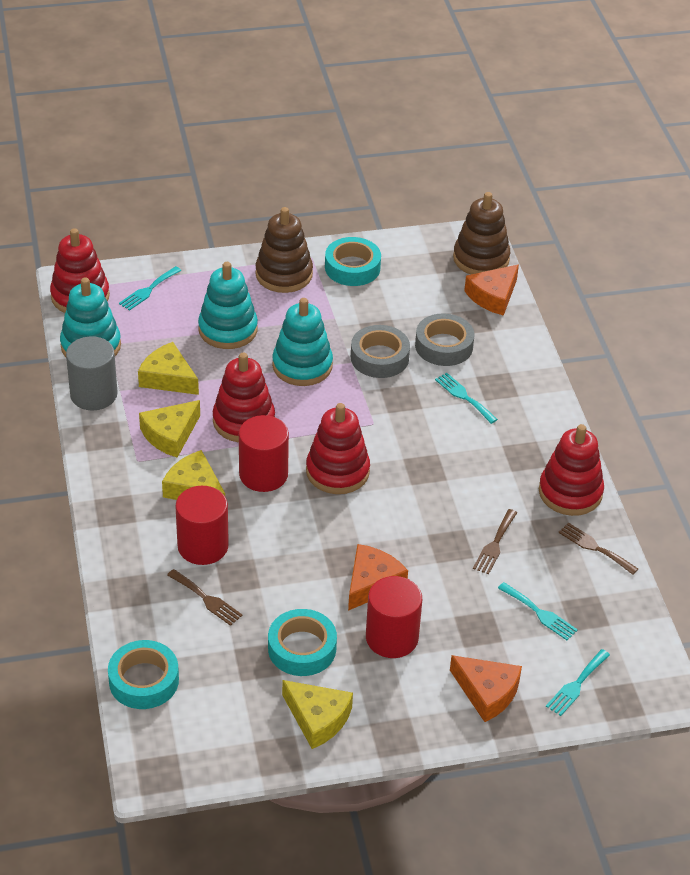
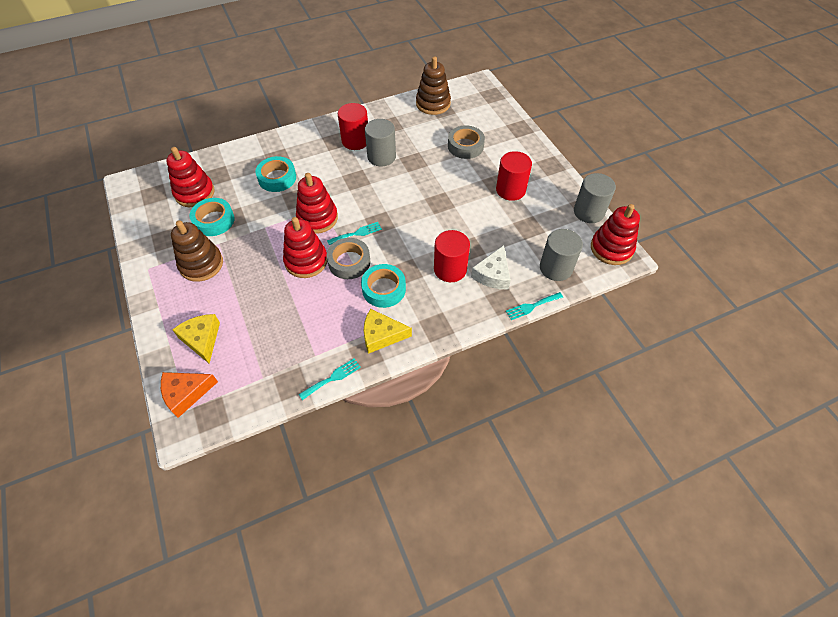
brown fork: [167,569,243,626] [473,509,517,574] [558,523,638,575] = 3 -> none = 0
grey cylinder: [66,336,118,411] = 1 -> [365,119,396,166] [540,229,583,281] [574,173,616,223] = 3
orange cheese: [348,544,408,611] [450,655,522,722] [464,264,519,316] = 3 -> [161,372,218,418] = 1
turquoise fork: [119,266,182,311] [435,373,498,424] [498,582,578,640] [546,649,610,716] = 4 -> [299,358,361,400] [327,222,382,245] [506,292,563,320] = 3
turquoise stacking toy: [60,278,121,357] [198,262,258,349] [272,298,333,386] = 3 -> none = 0
white cheese: none = 0 -> [471,245,511,289] = 1
yellow cheese: [138,342,199,395] [139,400,200,458] [162,450,225,500] [282,680,353,749] = 4 -> [172,314,220,364] [364,309,412,354] = 2

